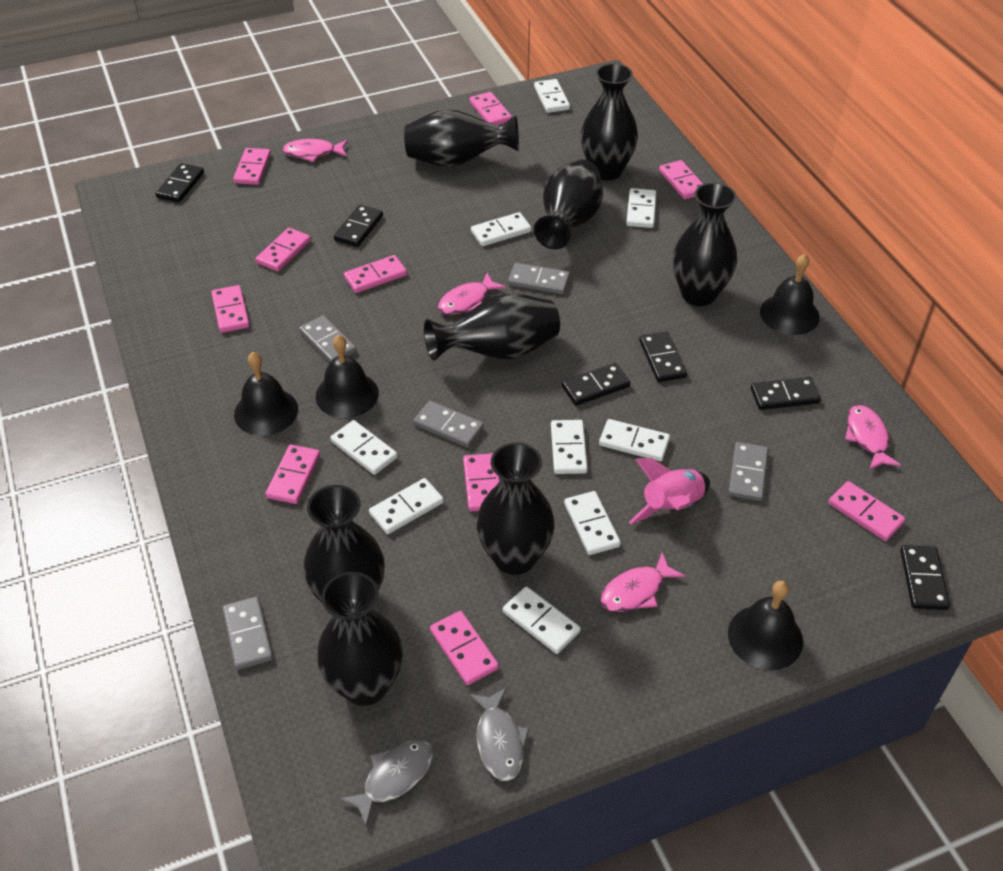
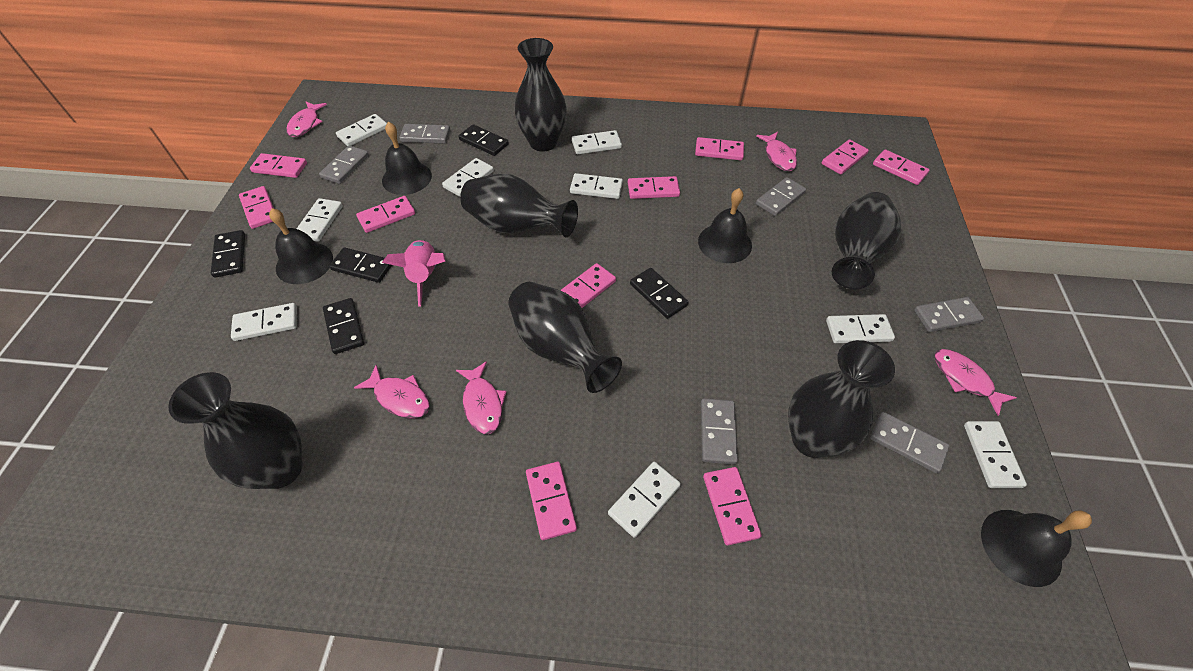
black domino: [156,163,204,203] [334,205,383,247] [562,363,630,406] [639,332,687,382] [751,377,821,410] [900,545,950,610] = 6 -> [211,230,245,278] [323,298,364,354] [329,247,392,283] [458,124,509,156] [630,268,689,319] = 5
black vase: [304,485,385,603] [317,572,403,706] [404,109,519,167] [424,293,560,361] [476,442,555,575] [534,160,603,249] [581,63,638,181] [673,182,737,306] = 8 -> [168,372,303,489] [460,174,578,237] [508,282,622,393] [514,38,567,152] [788,340,895,458] [832,192,901,289] = 6
grey domino: [222,596,273,670] [299,315,356,362] [413,401,484,448] [508,263,570,294] [728,442,768,501] = 5 -> [319,145,369,184] [399,124,450,144] [701,398,738,464] [756,177,806,216] [870,412,950,473] [914,297,984,332] = 6
grey fish: [339,740,433,827] [469,687,530,781] = 2 -> none = 0
pink fish: [282,139,348,162] [438,273,506,315] [600,553,685,612] [845,405,901,470] = 4 -> [286,102,327,137] [354,365,430,418] [456,361,507,434] [756,132,797,171] [934,349,1017,416] = 5

